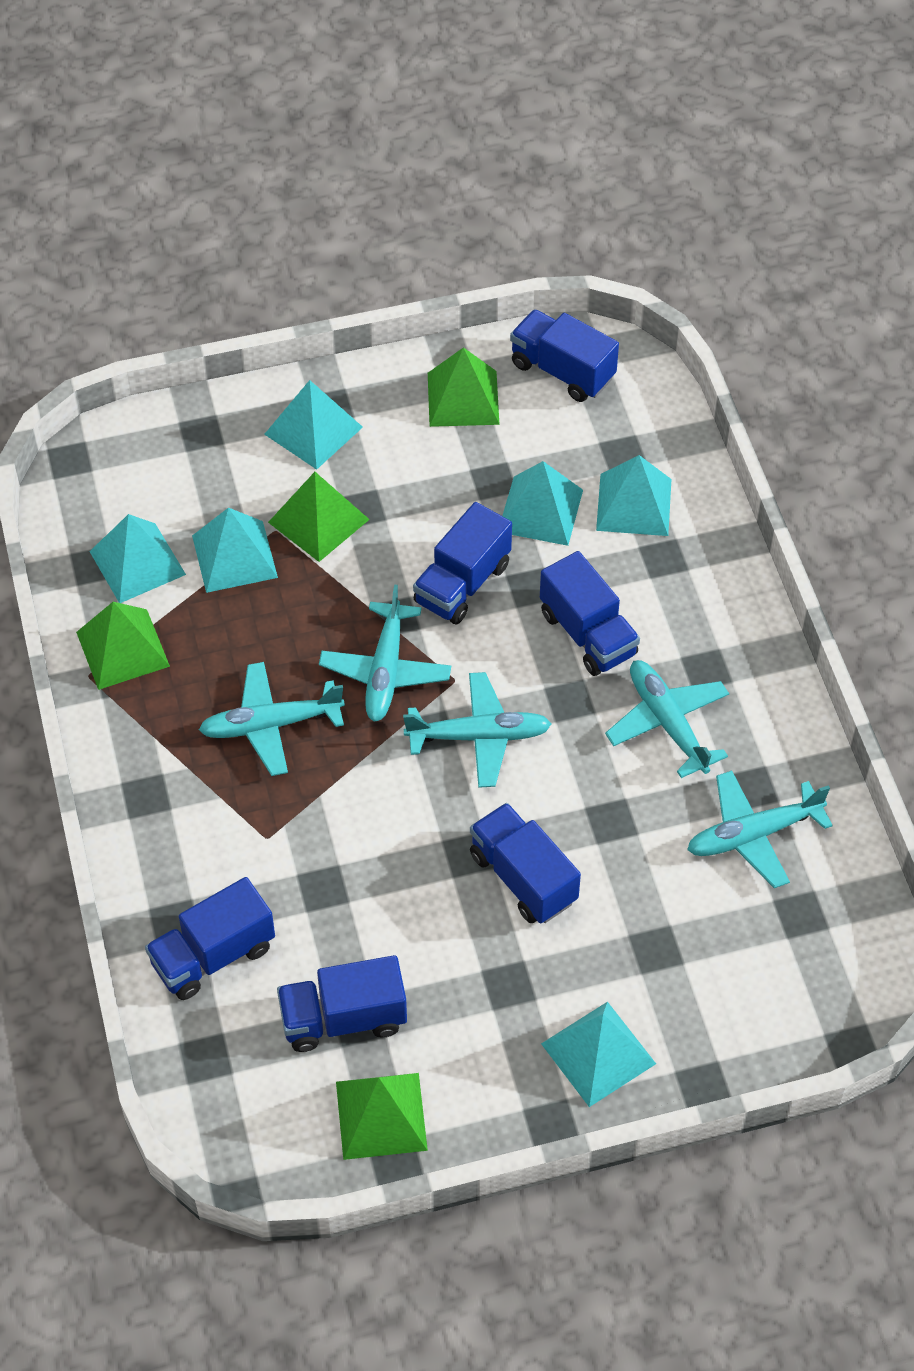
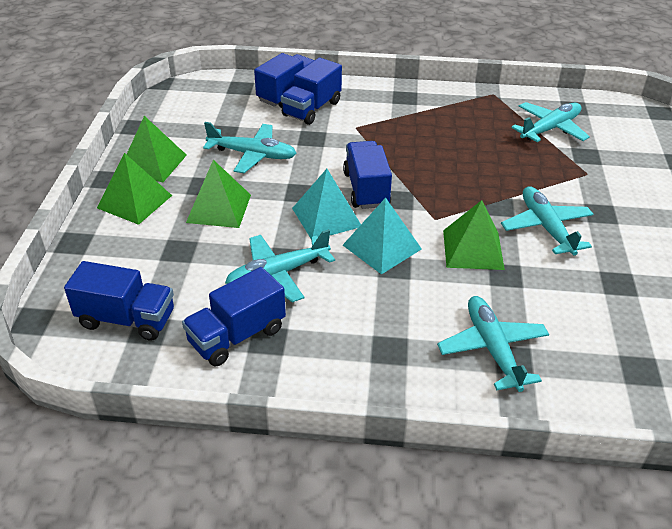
blue truck: [145,877,275,1000] [277,955,407,1052] [413,502,512,624] [470,803,581,923] [510,309,619,402] [540,551,640,676] = 6 -> [64,261,174,341] [182,267,286,366] [254,53,314,108] [281,58,342,125] [343,141,392,209] = 5
turquoise pyramid: [89,514,186,603] [192,508,278,593] [264,380,363,470] [502,461,583,546] [541,1002,656,1107] [596,455,672,536] = 6 -> [292,169,361,238] [343,197,422,275] = 2

